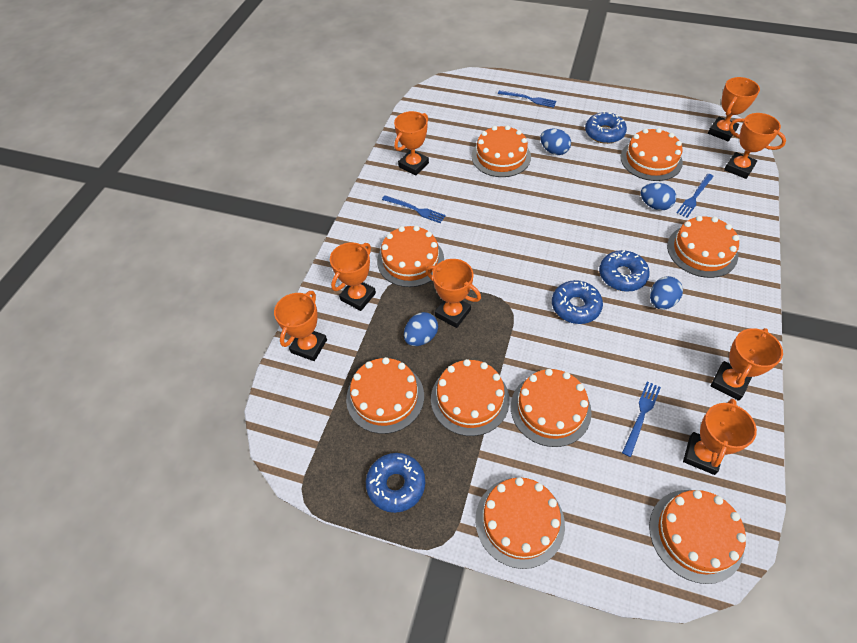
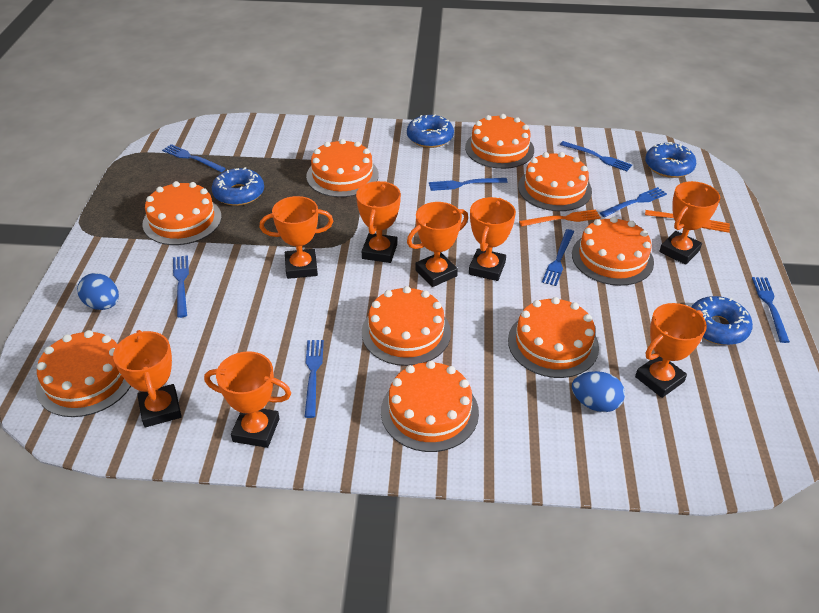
blue egg: [404,312,438,346] [540,129,571,155] [641,183,676,211] [650,276,683,310] = 4 -> [77,273,119,310] [572,371,625,412] = 2
blue fork: [382,195,446,223] [498,90,556,108] [622,381,661,457] [677,174,714,218] = 4 -> [162,144,226,172] [173,255,189,318] [305,340,324,418] [429,178,508,191] [542,229,574,286] [560,141,632,171] [600,187,667,217] [752,277,790,343] = 8
orange fork: none = 0 -> [519,209,601,227] [645,210,730,233] = 2

